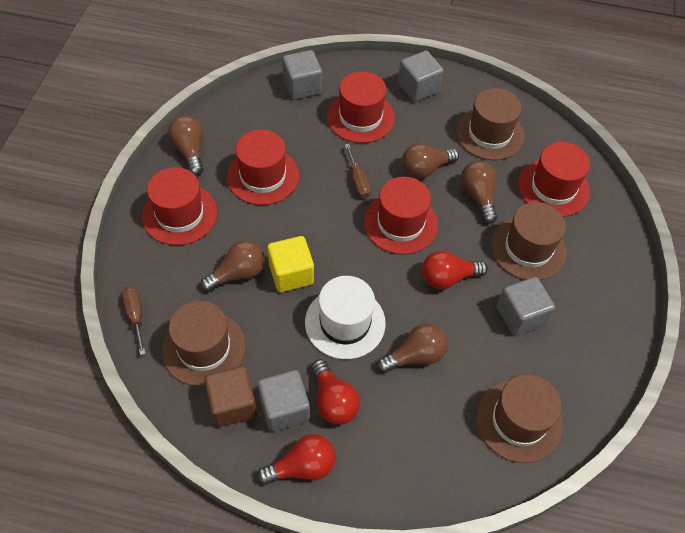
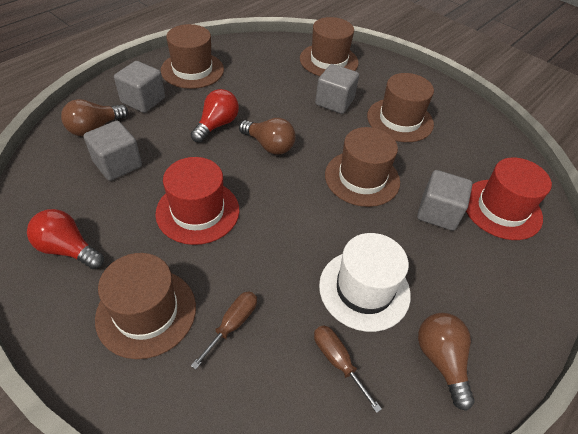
brown cube: [204,366,257,427] = 1 -> none = 0
brown hat: [162,301,246,387] [456,88,524,160] [476,374,563,463] [491,202,567,280] = 4 -> [95,253,196,359] [161,24,224,89] [300,17,359,76] [325,127,400,207] [367,73,434,142] = 5
brown light bulb: [168,116,203,176] [201,240,265,292] [377,323,448,373] [402,143,459,179] [460,161,497,224] = 5 -> [61,99,128,136] [239,118,296,155] [418,313,475,411] = 3
red hat: [142,167,217,245] [227,129,299,205] [327,71,395,143] [364,177,438,255] [518,142,590,217] = 5 -> [155,157,239,245] [466,157,552,240] = 2
red light bulb: [257,434,336,485] [311,359,360,425] [422,251,488,289] = 3 -> [27,209,104,269] [191,89,239,143] = 2
yellow cube: [267,236,314,292] = 1 -> none = 0

